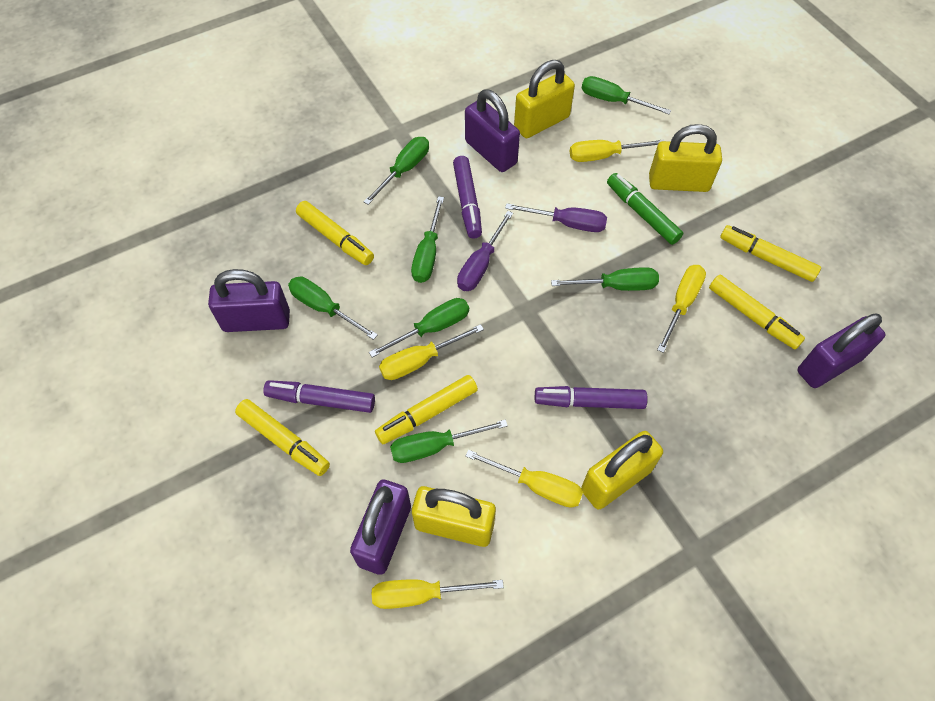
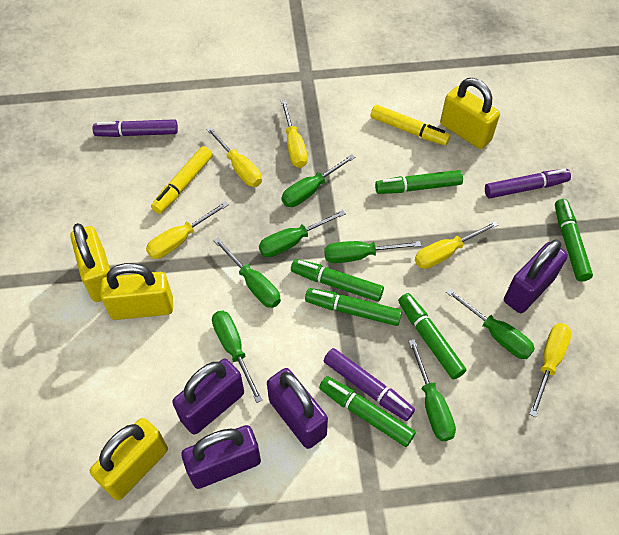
green marker: [607,173,683,245] = 1 -> [291,259,384,302] [305,288,402,326] [319,376,416,447] [375,170,463,194] [398,293,466,379] [555,199,593,282] = 6
purple screwdriver: [457,211,513,291] [505,203,607,232] = 2 -> none = 0
yellow marker: [235,399,330,476] [296,201,374,265] [375,375,478,444] [709,275,805,349] [720,225,821,282] = 5 -> [151,146,213,214] [370,105,450,146] = 2

